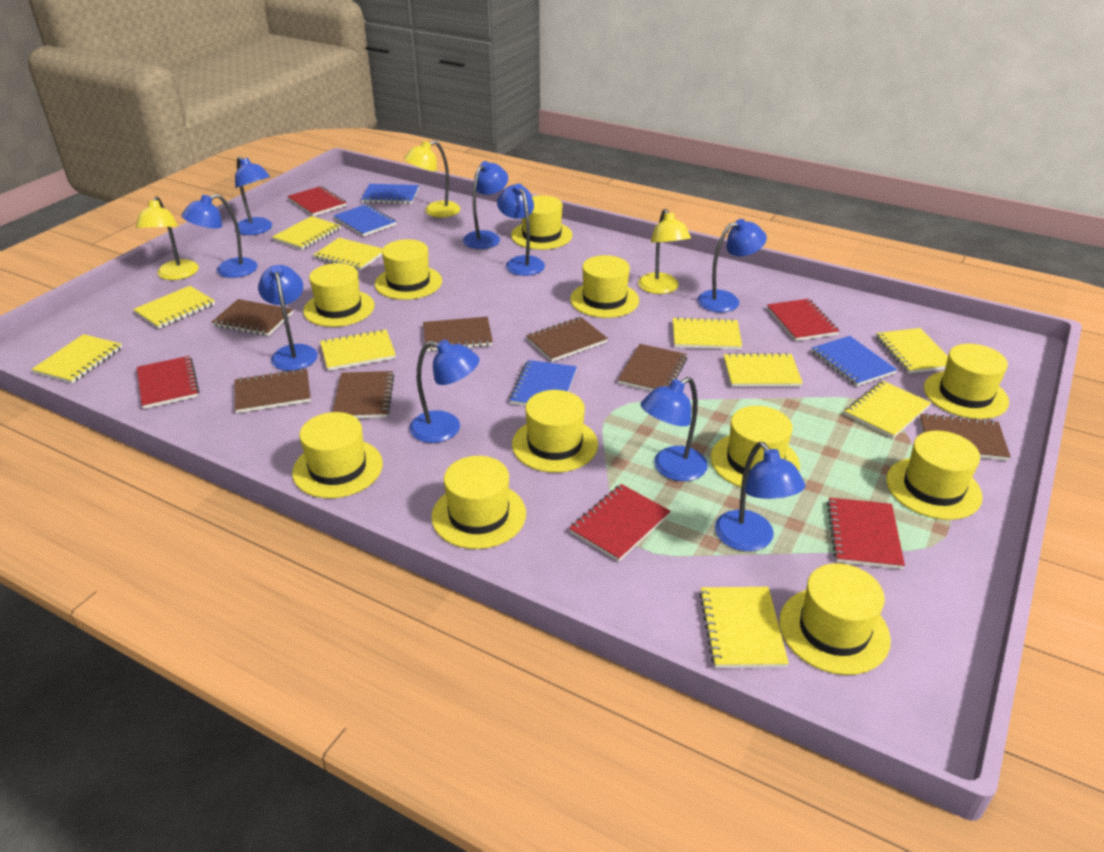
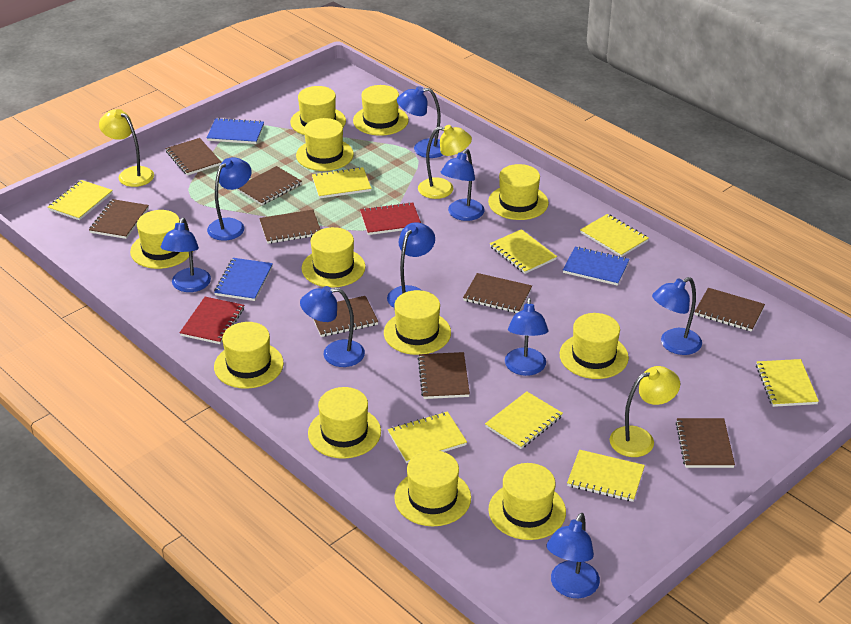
blue notebook: [333,204,396,236] [361,184,419,204] [509,360,577,406] [811,336,897,386] = 4 -> [207,118,264,144] [214,258,273,301] [563,246,630,286] = 3
brown notebook: [212,299,293,336] [235,368,311,413] [333,371,394,418] [423,317,493,351] [526,317,608,362] [618,344,687,391] [920,413,1011,461] = 7 -> [89,199,149,239] [165,138,221,175] [237,166,302,205] [259,210,321,244] [313,296,379,337] [418,352,470,399] [463,273,532,313] [676,418,735,468] [695,288,765,332] = 9
red notebook: [137,356,199,409] [287,186,346,216] [569,484,670,562] [767,299,839,341] [827,498,905,569] = 5 -> [180,297,244,344] [360,202,421,235] = 2
yellow hat: [292,412,383,498] [303,263,374,327] [375,239,442,300] [431,456,526,549] [511,195,573,250] [512,390,598,473] [570,255,639,318] [711,406,800,487] [779,563,891,675] [886,431,983,520] [924,344,1009,419] = 11 -> [130,210,193,269] [214,322,284,389] [290,86,346,135] [296,118,354,171] [302,227,366,288] [308,387,381,459] [353,85,409,136] [384,290,451,355] [394,450,471,526] [488,164,549,220] [489,463,566,540] [560,313,629,379] = 12
yellow notebook: [32,334,122,383] [133,286,215,329] [272,216,341,250] [313,238,383,270] [320,329,396,371] [673,317,742,350] [699,587,789,668] [724,353,803,387] [845,381,931,438] [876,328,948,373] = 10 -> [48,180,113,220] [312,167,372,198] [388,411,467,463] [485,391,563,449] [490,229,557,274] [567,450,645,502] [580,214,649,257] [756,359,819,407] = 8

